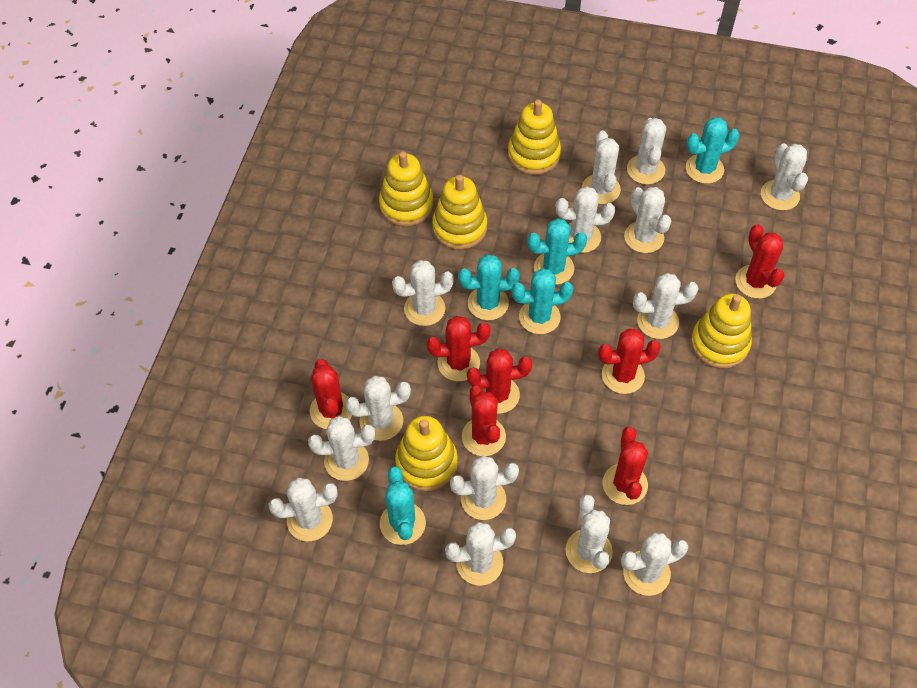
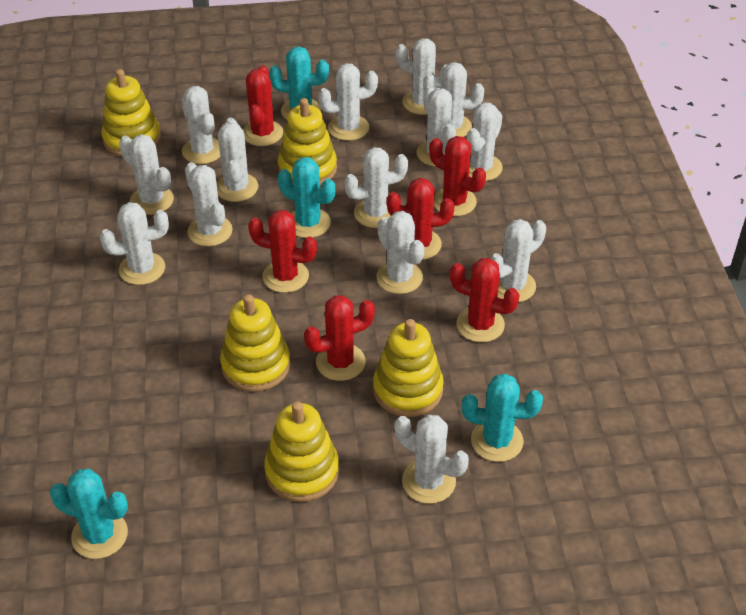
red cactus: [310,359,352,429] [427,316,491,381] [462,385,506,456] [467,348,533,414] [598,328,661,394] [603,427,648,505] [735,224,785,299] = 7 -> [243,65,283,146] [248,210,317,293] [304,295,375,381] [387,178,454,260] [429,136,486,216] [450,258,520,342] = 6
turquoise cactus: [380,466,426,545] [458,254,520,320] [512,268,573,334] [527,219,587,285] [686,117,740,184] = 5 -> [50,469,128,559] [269,46,329,119] [278,157,335,238] [462,374,543,462] = 4

